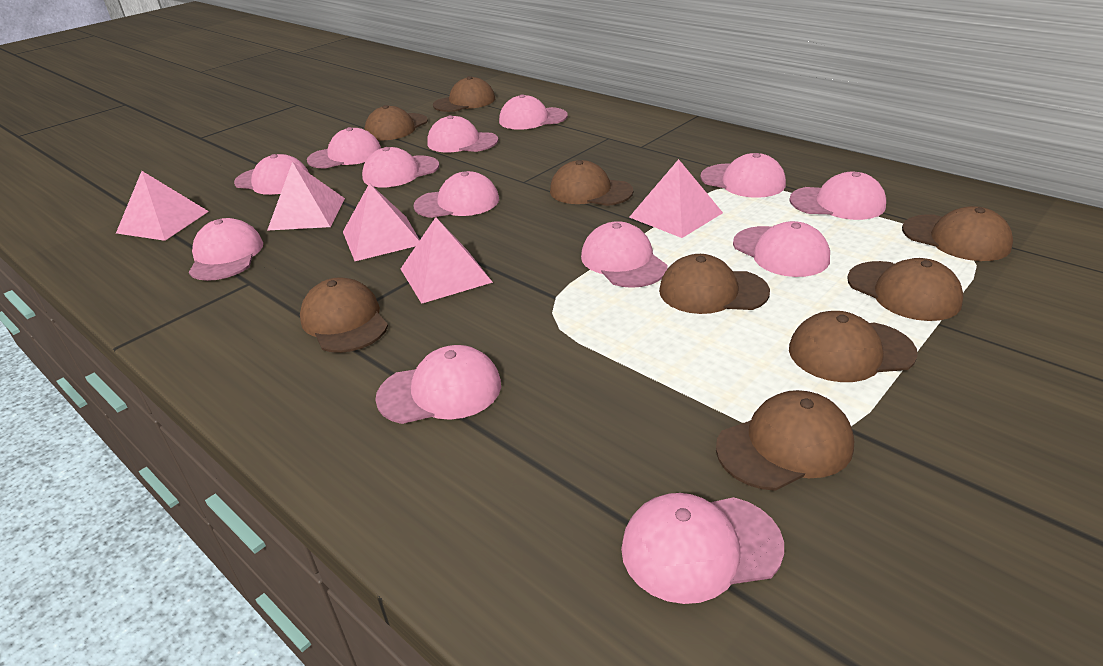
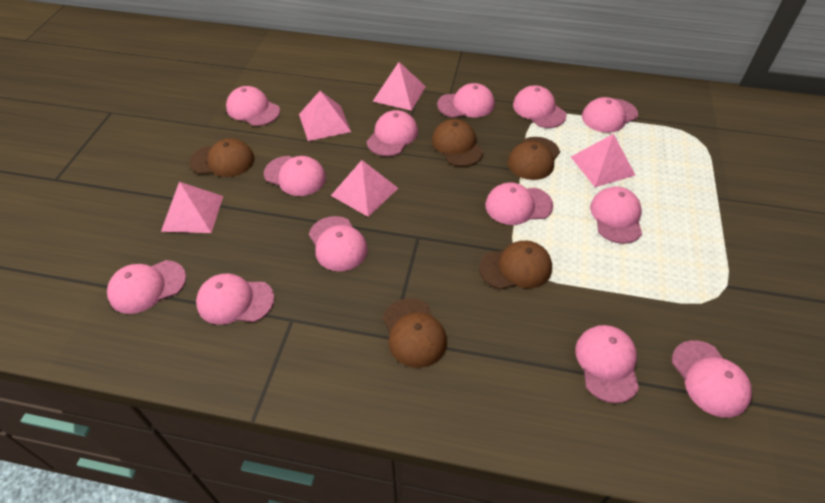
brown cap: [300,277,388,353] [364,105,428,140] [433,76,495,112] [550,160,633,206] [659,254,770,314] [716,390,854,491] [789,311,918,382] [847,258,964,321] [902,206,1013,261] = 9 -> [190,138,254,177] [383,298,447,368] [432,119,483,167] [479,241,552,289] [508,137,560,180] = 5

